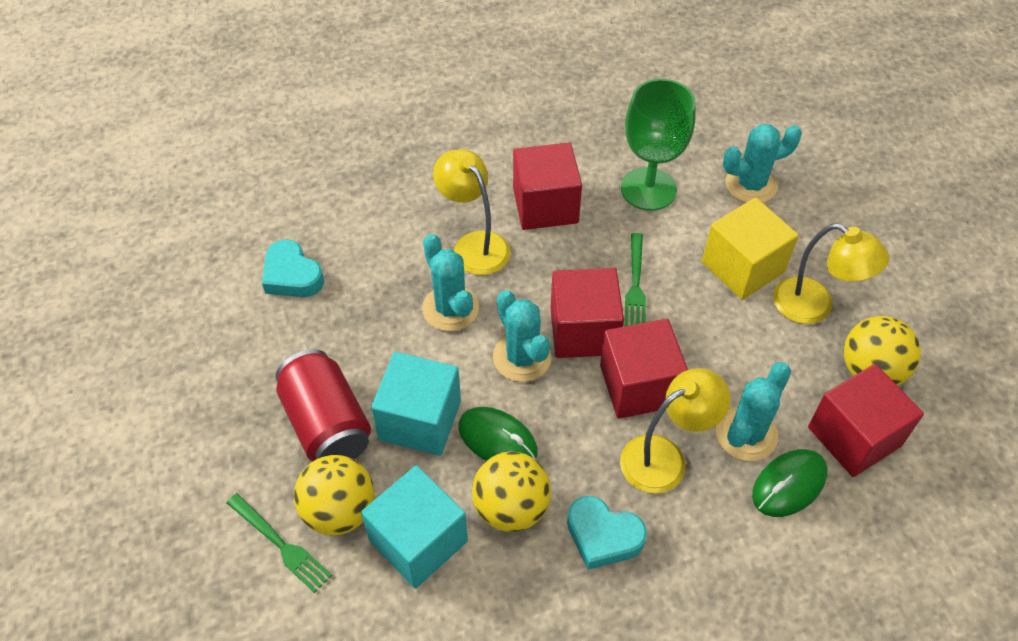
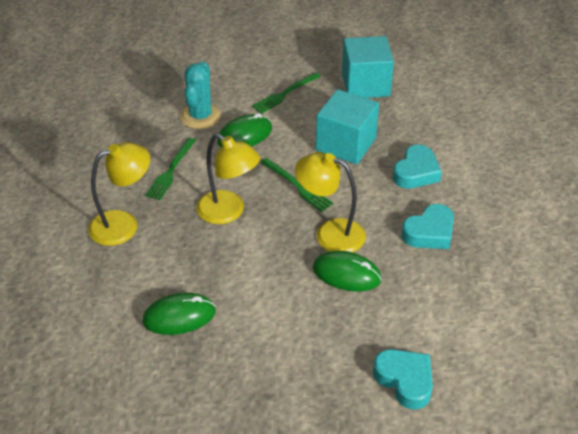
green fork: [227,493,332,593] [625,233,646,326] = 2 -> [145,138,196,200] [252,72,321,114] [260,158,333,212] = 3
green goblet: [621,79,696,211] = 1 -> none = 0
green mouse: [458,407,538,461] [752,449,828,517] = 2 -> [142,293,216,335] [217,113,272,147] [313,251,382,292] = 3
red can: [276,349,371,462] = 1 -> none = 0
red cube: [513,142,582,230] [550,268,624,358] [600,319,688,419] [808,364,924,477] = 4 -> none = 0
turquoise cactus: [422,234,479,331] [493,290,552,382] [716,362,791,461] [723,124,802,203] = 4 -> [180,62,221,129] = 1
turquoise heart: [262,239,324,297] [567,496,647,570] = 2 -> [373,349,433,410] [393,144,442,189] [401,204,454,249] = 3
yellow ball: [294,455,374,535] [472,452,551,532] [844,316,921,385] = 3 -> none = 0
yellow cube: [702,198,799,300] = 1 -> none = 0

